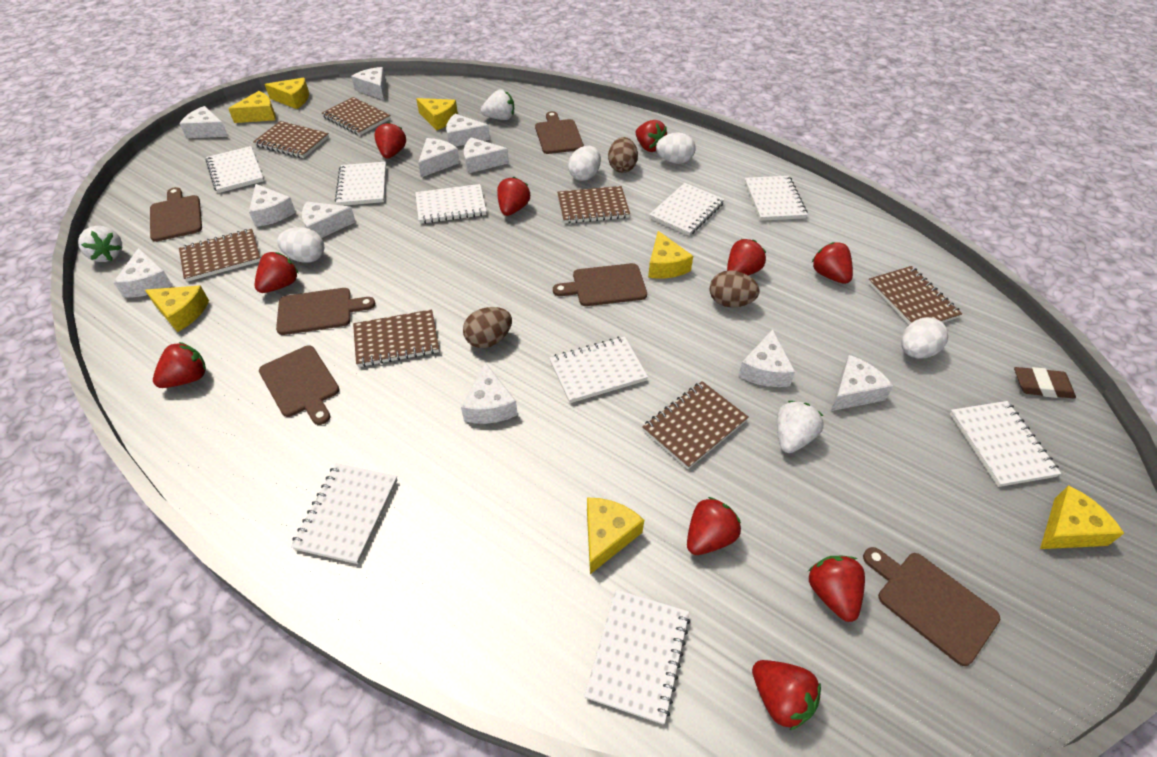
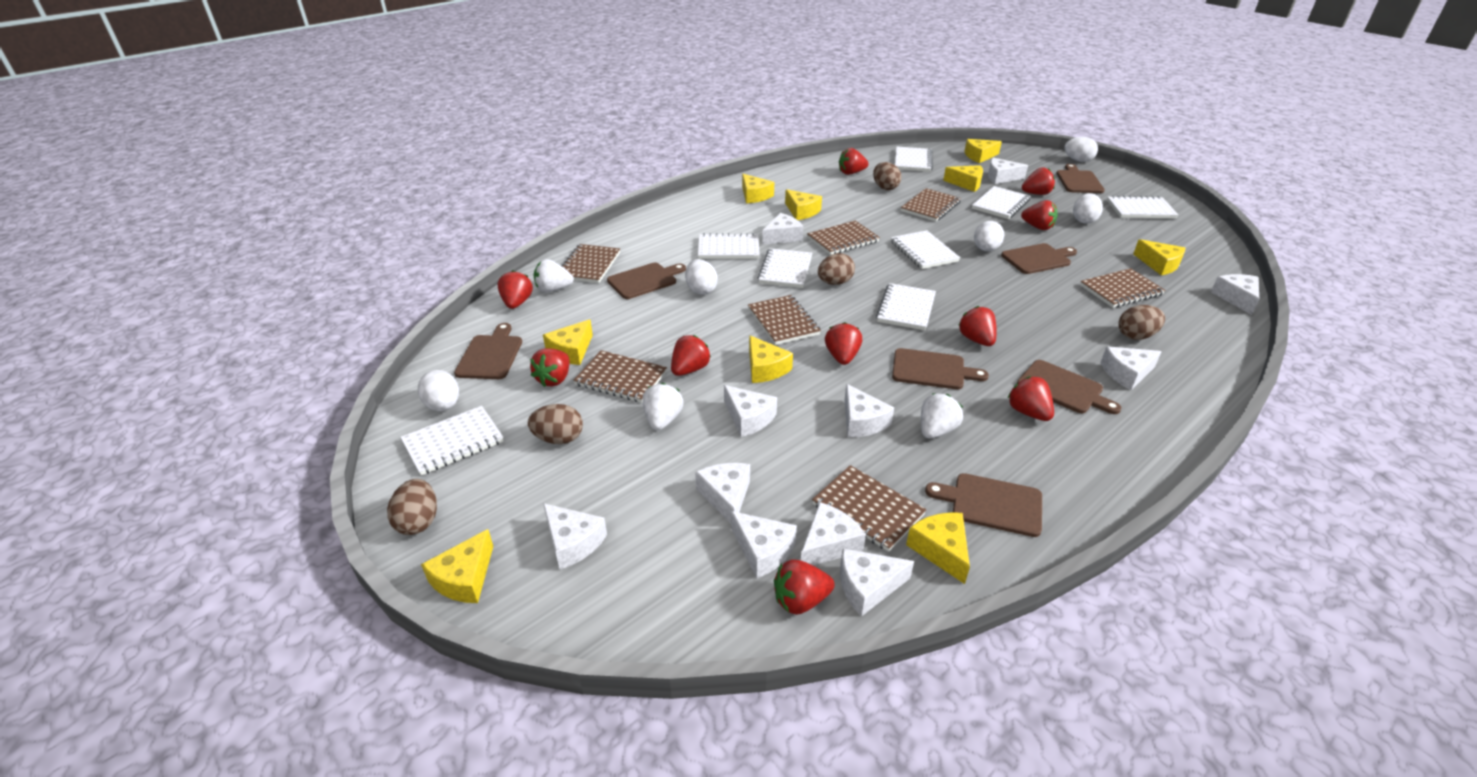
brown cutting board: [150,187,202,242] [259,345,340,425] [276,288,375,335] [535,111,584,154] [553,263,647,306] [863,547,1000,666] = 6 -> [454,323,522,379] [607,263,686,299] [892,348,989,389] [925,473,1042,537] [1001,243,1077,274] [1017,360,1122,414] [1056,164,1105,193] = 7
brown egg: [463,307,512,348] [608,137,638,173] [710,270,760,307] = 3 -> [387,479,437,535] [528,404,583,444] [818,253,855,285] [873,162,901,190] [1118,305,1165,340] = 5
brown eraser: [1014,367,1076,399] = 1 -> none = 0
white egg: [277,227,324,263] [568,146,601,181] [656,132,696,164] [901,317,948,359] = 4 -> [418,370,459,411] [685,259,718,295] [974,221,1004,251] [1064,137,1098,162] [1073,193,1103,224] = 5
white notebook: [206,146,264,193] [291,463,397,564] [335,162,386,206] [415,184,486,224] [549,336,648,403] [584,589,690,724] [649,183,724,236] [745,176,808,221] [950,401,1061,487] = 9 -> [400,406,504,476] [698,233,760,259] [758,248,812,288] [876,283,936,330] [891,230,960,269] [895,146,933,172] [972,186,1030,219] [1107,195,1178,218] = 8
yellow cheese: [145,286,209,332] [228,91,276,123] [265,78,309,109] [416,98,458,131] [587,498,644,574] [648,231,693,279] [1040,485,1124,549] = 7 -> [421,529,493,603] [543,319,593,365] [742,174,774,203] [749,335,793,383] [785,189,822,220] [906,512,970,584] [943,165,983,192] [964,139,1002,163] [1133,239,1186,275] = 9

